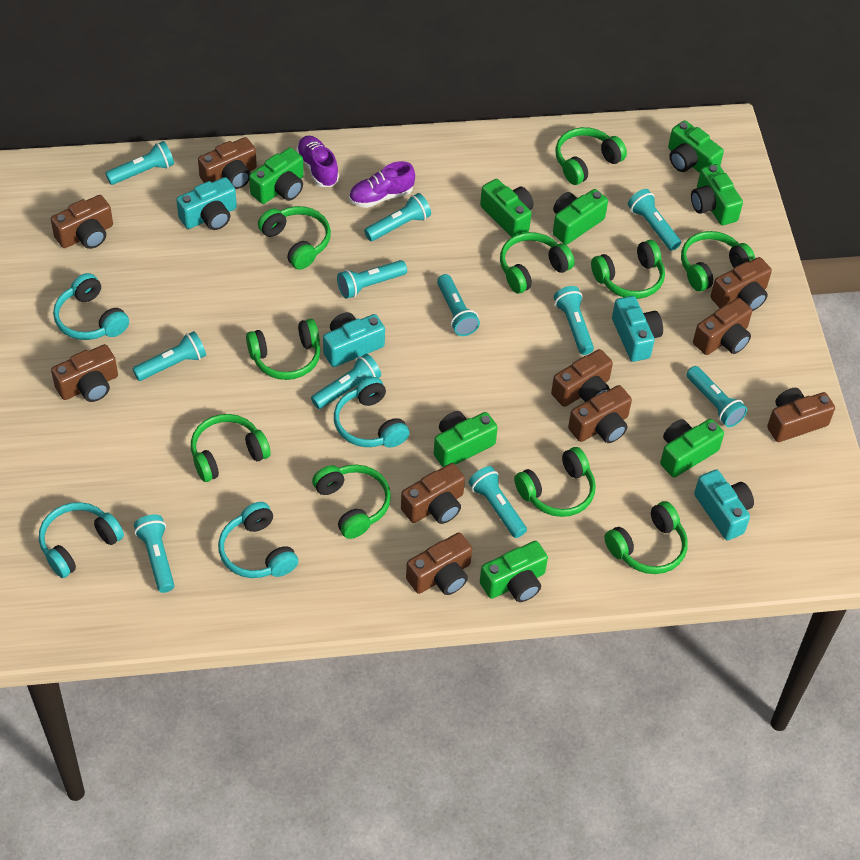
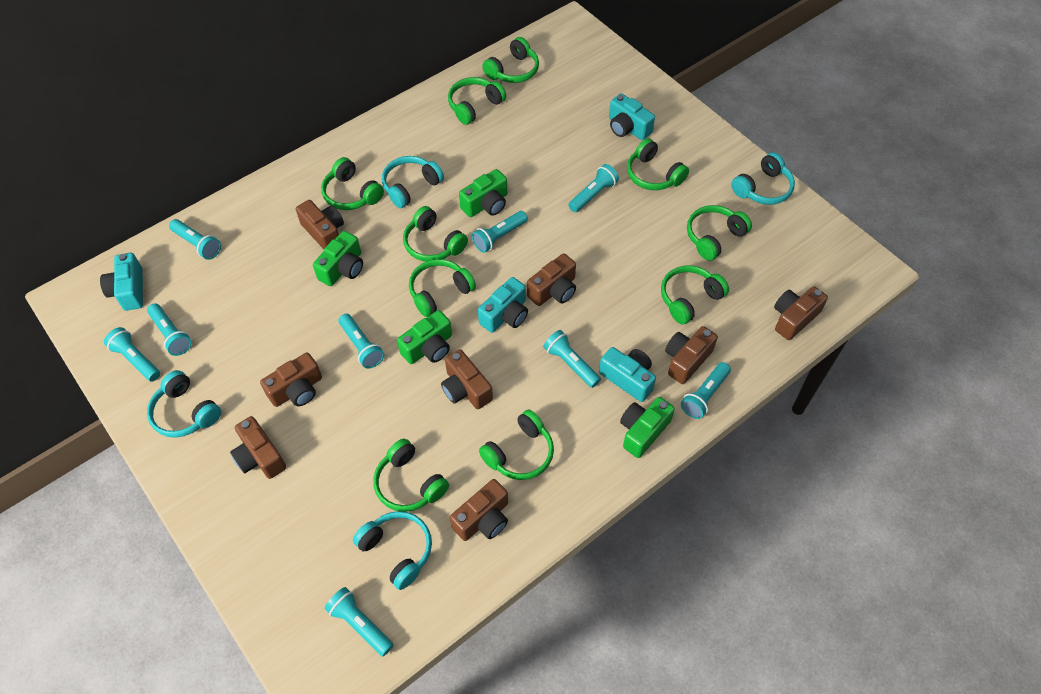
brown camera: [51,195,113,249] [51,344,118,402] [198,137,257,189] [401,463,465,524] [406,532,472,595] [551,349,613,407] [568,385,632,443] [693,298,752,355] [711,257,772,311] [767,388,835,442] = 10 -> [230,416,286,479] [260,352,322,407] [296,200,344,249] [441,349,493,409] [450,479,508,541] [527,253,576,306] [665,326,718,384] [774,286,828,340] = 8
green camera: [249,148,304,204] [434,411,498,467] [480,179,534,237] [480,541,548,602] [553,189,608,245] [660,419,724,477] [668,120,724,173] [691,164,743,225] = 8 -> [313,231,363,286] [397,310,452,364] [459,169,507,217] [620,397,675,458] = 4
purple shoe: [296,136,339,187] [349,161,415,208] = 2 -> none = 0
turquoise flashlight: [105,141,174,185] [132,331,206,381] [134,514,174,593] [311,354,381,409] [337,260,407,299] [364,193,431,241] [437,274,480,336] [468,466,527,538] [554,286,594,355] [628,189,681,251] [686,366,747,427] = 11 -> [104,327,160,382] [147,303,192,356] [169,219,221,260] [325,587,393,656] [339,314,384,369] [472,211,528,253] [543,330,601,388] [568,164,619,212] [681,362,731,419] = 9

